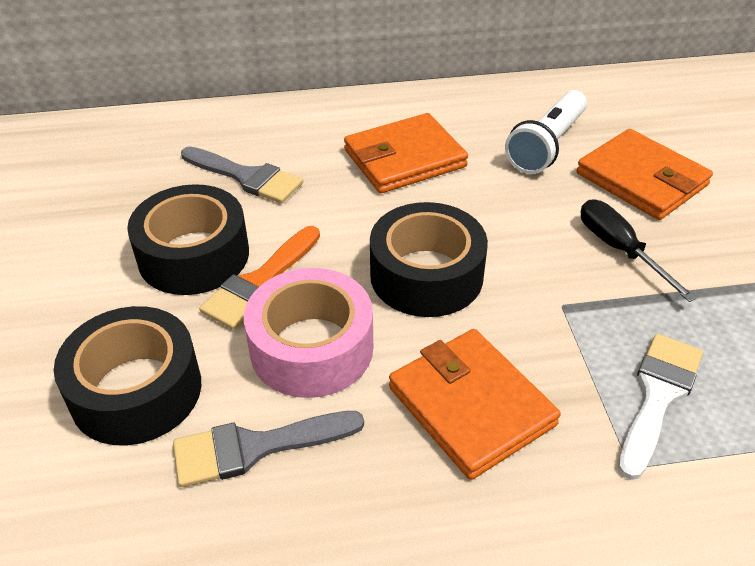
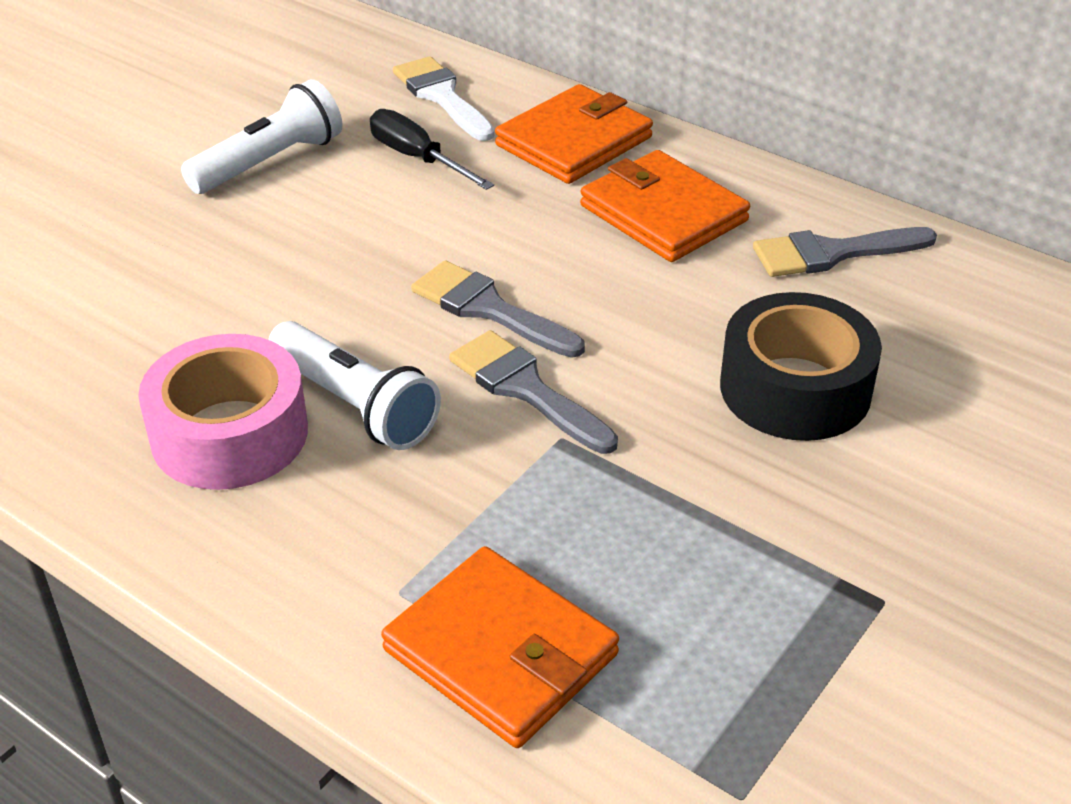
black tape: [54,306,201,445] [127,184,249,295] [370,202,488,317] = 3 -> [720,292,882,441] = 1
grey brush: [173,411,364,487] [181,146,303,203] = 2 -> [411,261,585,358] [449,330,618,454] [753,227,937,277] = 3
orange brush: [199,226,320,330] = 1 -> none = 0
white flashlight: [505,90,587,174] = 1 -> [181,79,343,194] [268,321,441,450] = 2

